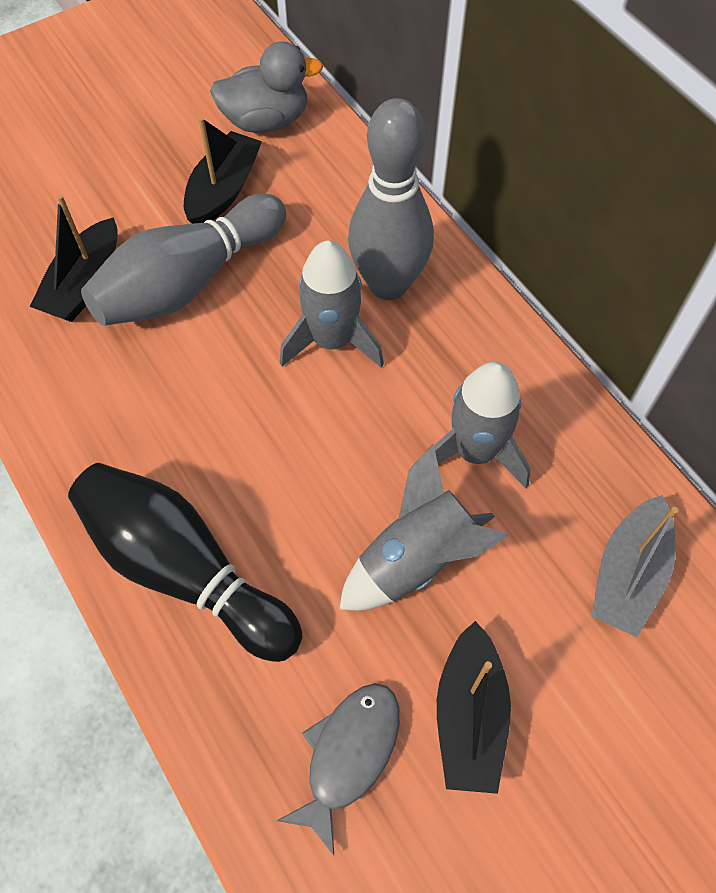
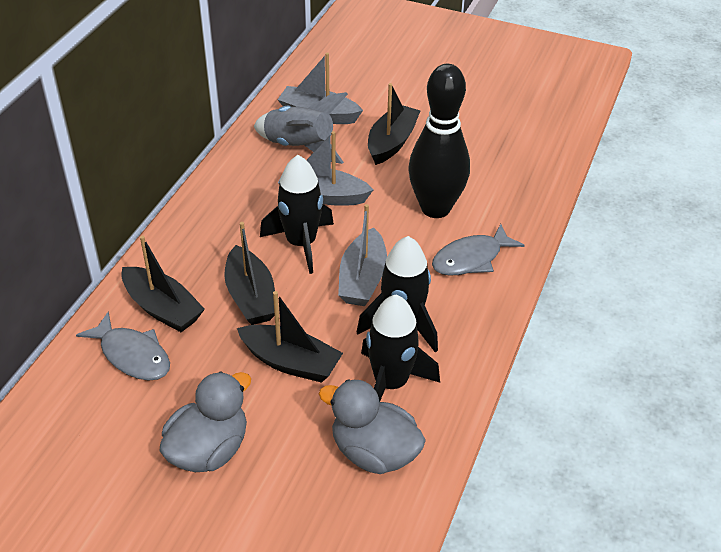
black boat: [30,195,118,322] [184,117,262,224] [437,621,511,794] = 3 -> [121,236,205,332] [224,222,275,325] [237,291,343,383] [368,83,421,165] = 4
black rocket: none = 0 -> [260,155,334,274] [357,236,438,352] [361,295,440,402] = 3
grey boat: [592,495,678,637] = 1 -> [278,53,363,124] [278,131,373,206] [338,204,387,306] = 3
grey bowling pin: [81,193,286,326] [348,98,434,300] = 2 -> none = 0
grey duck: [210,41,323,133] = 1 -> [160,371,251,472] [319,379,426,474] = 2
grey fish: [277,683,400,856] = 1 -> [76,311,170,381] [432,224,525,276] = 2
grey rocket: [280,240,384,368] [339,444,508,611] [434,362,531,488] = 3 -> [254,92,348,164] = 1

